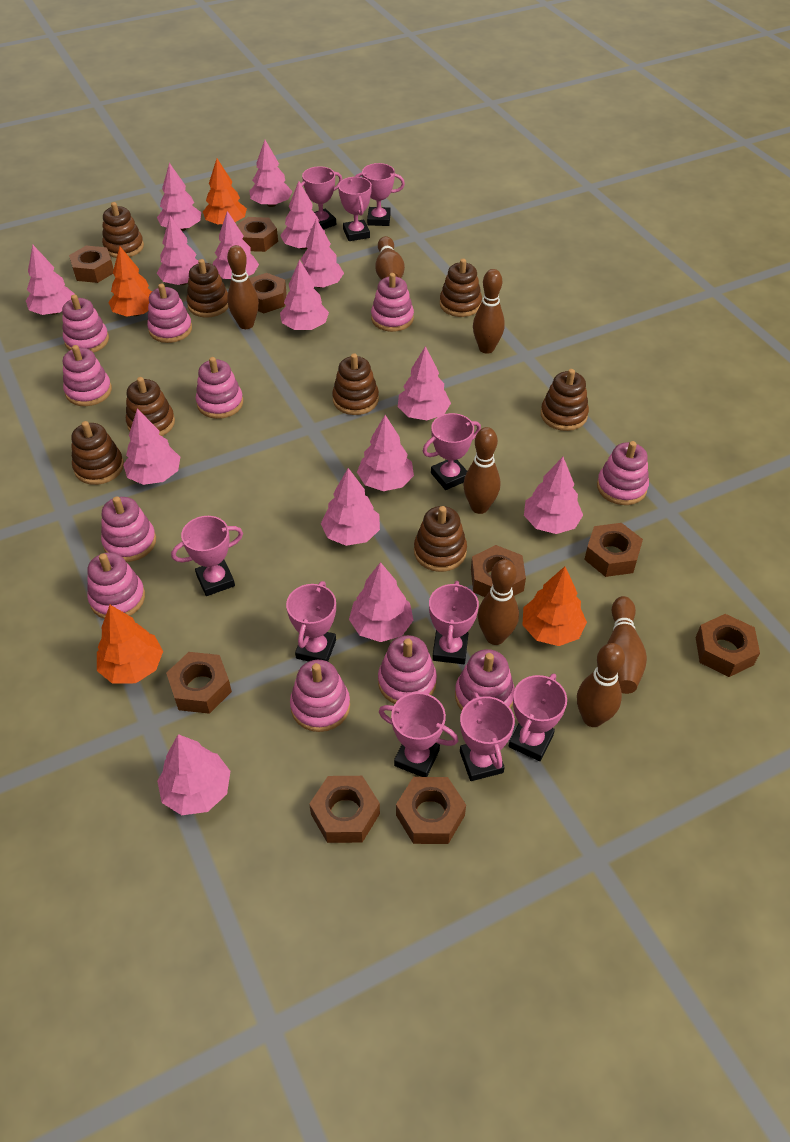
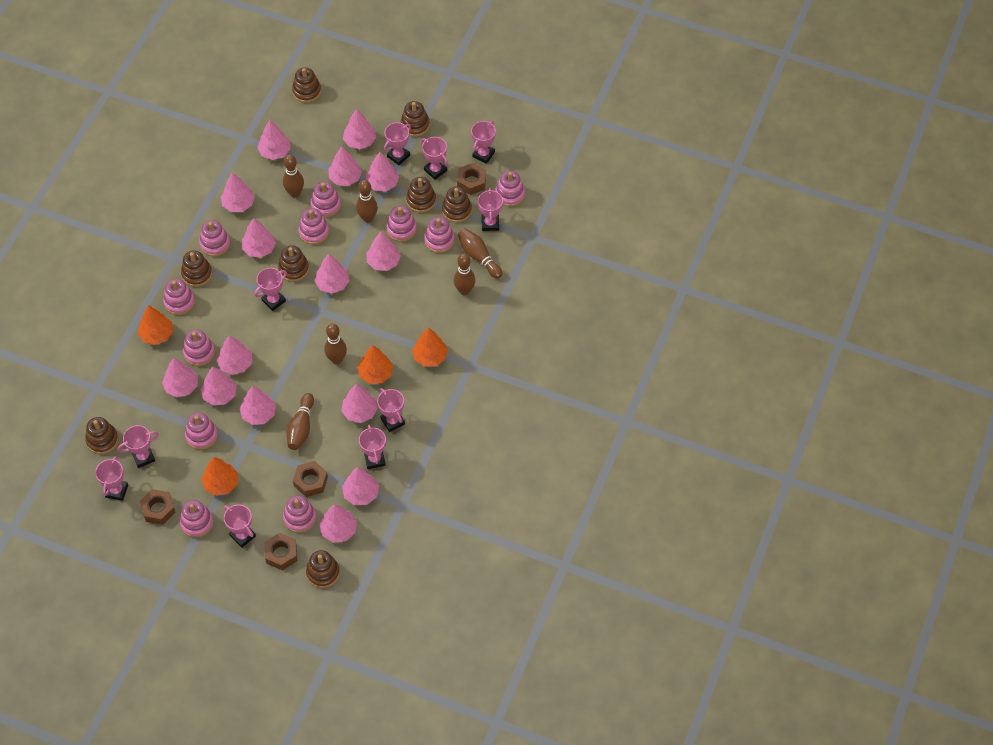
brown bowling pin: [227,245,259,329] [375,236,405,280] [463,427,500,514] [473,269,505,354] [478,559,519,645] [577,643,625,727] [607,596,647,694] = 7 -> [283,154,304,198] [286,393,314,450] [324,323,347,364] [356,180,378,223] [454,253,475,295] [458,228,503,279] = 6
brown nut: [69,246,114,283] [166,652,232,714] [237,217,278,252] [249,273,287,313] [309,776,380,843] [396,777,466,844] [471,545,526,597] [584,523,643,577] [696,614,760,677] = 9 -> [140,489,176,525] [264,533,297,570] [293,461,328,497] [457,163,486,195] = 4

